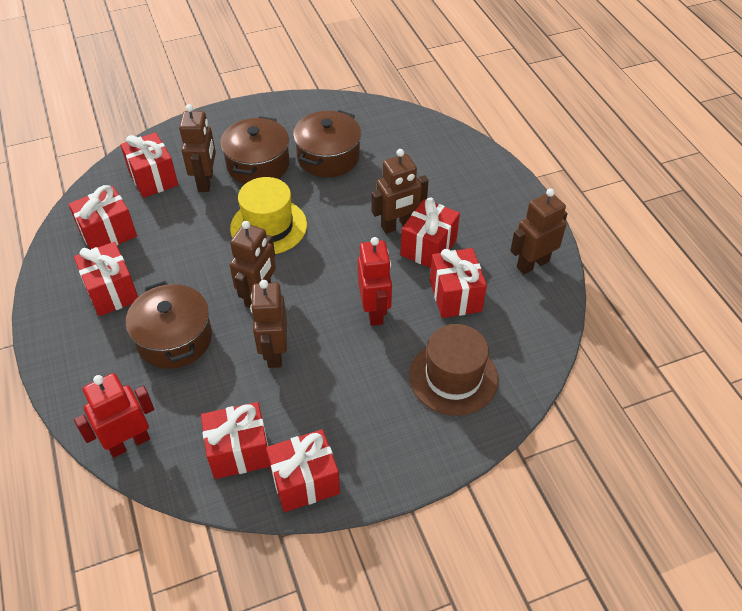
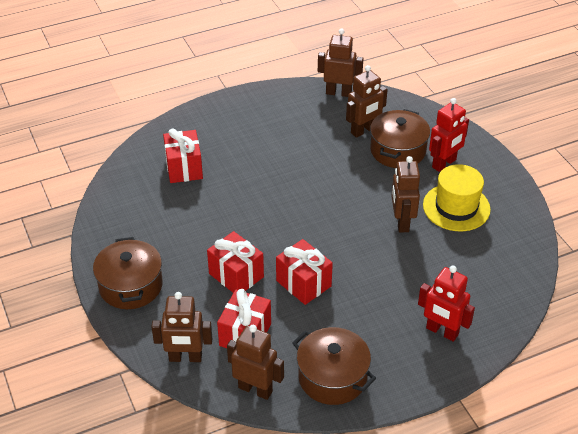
brown hat: [409,324,498,416] = 1 -> none = 0
red gift: [68,185,137,250] [74,242,138,316] [120,132,178,198] [201,402,270,479] [266,429,340,512] [401,198,460,268] [430,248,487,318] = 7 -> [163,129,203,183] [207,231,264,293] [217,289,271,348] [276,239,333,305] = 4

